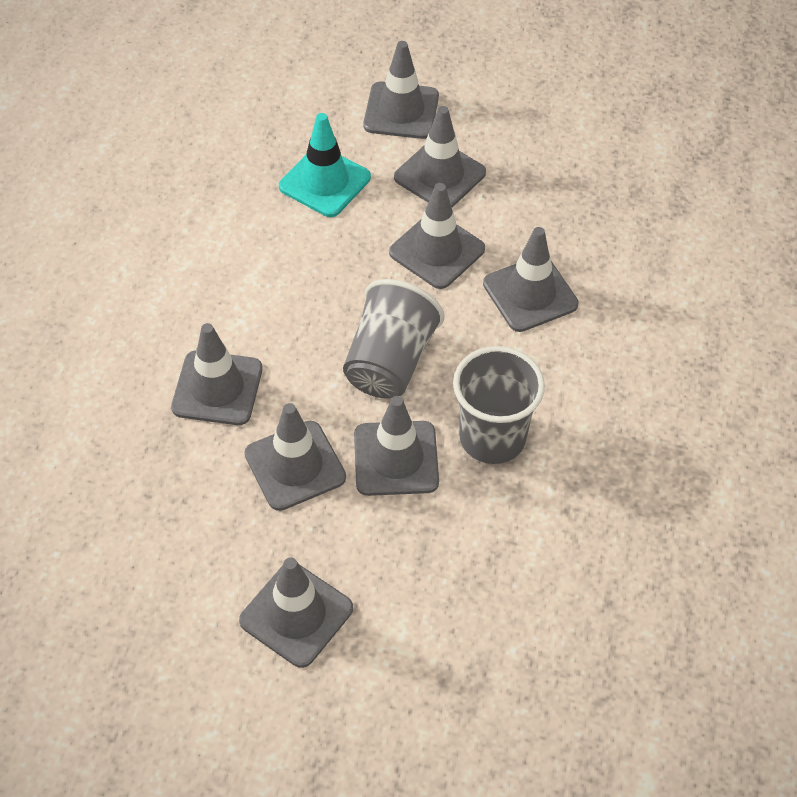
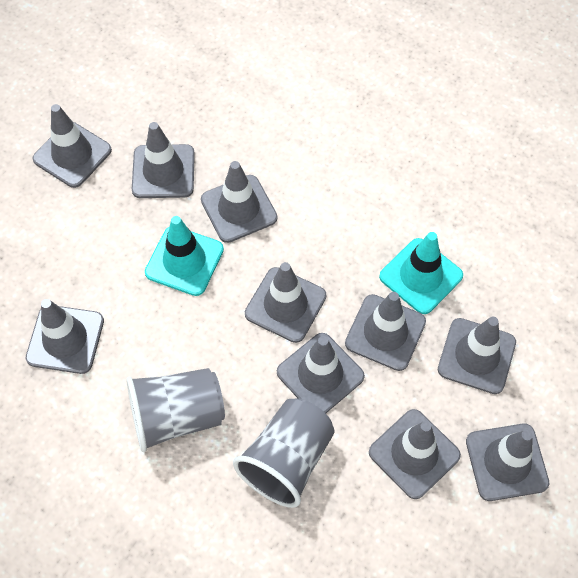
grey traffic cone: [171,323,263,425] [239,557,353,668] [244,403,346,511] [354,396,439,496] [363,41,439,139] [389,183,485,289] [394,106,486,207] [483,227,579,332] = 8 -> [26,299,104,374] [33,104,112,188] [132,122,195,198] [201,161,277,243] [245,262,327,343] [277,333,365,413] [345,292,426,371] [369,409,461,499] [438,317,516,394] [466,424,549,501] = 10
turquoise traffic cone: [279,113,371,217] = 1 -> [145,216,224,296] [379,232,463,314] = 2

